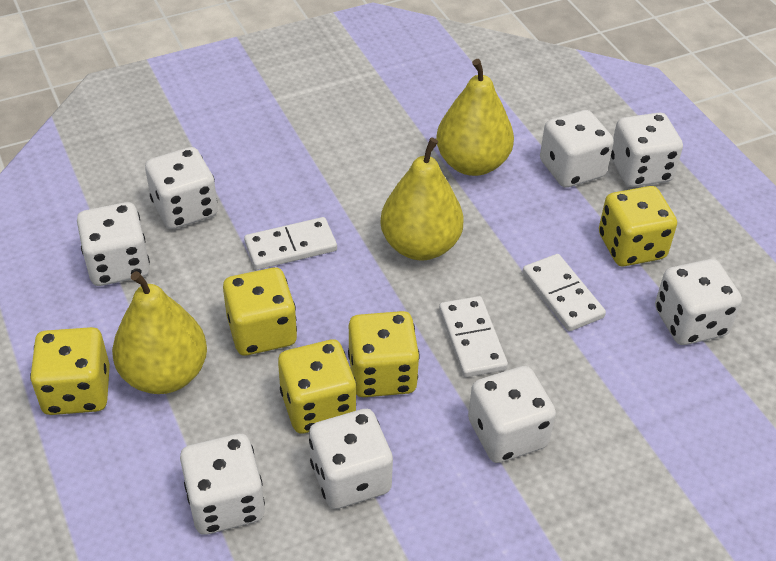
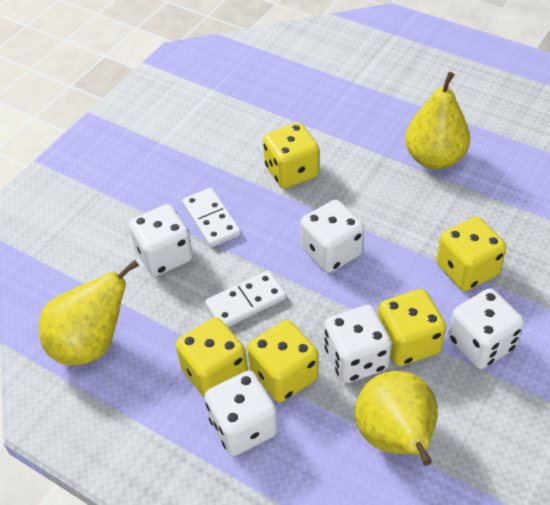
white dice: [77,202,150,286] [145,147,218,229] [180,434,265,535] [309,409,393,509] [468,366,556,463] [540,110,614,188] [611,113,683,187] [655,259,742,345] = 8 -> [129,204,193,276] [205,371,278,456] [301,200,364,273] [324,305,392,383] [448,288,524,369] = 5
white domino: [244,217,337,270] [439,296,508,377] [522,254,606,331] = 3 -> [182,188,241,247] [205,271,286,327] = 2

